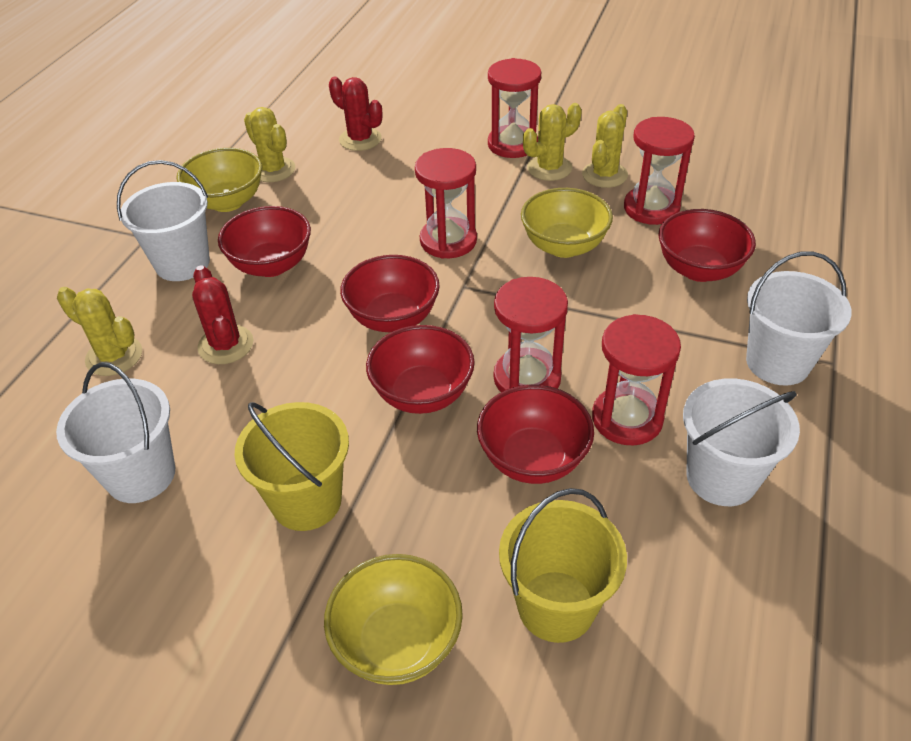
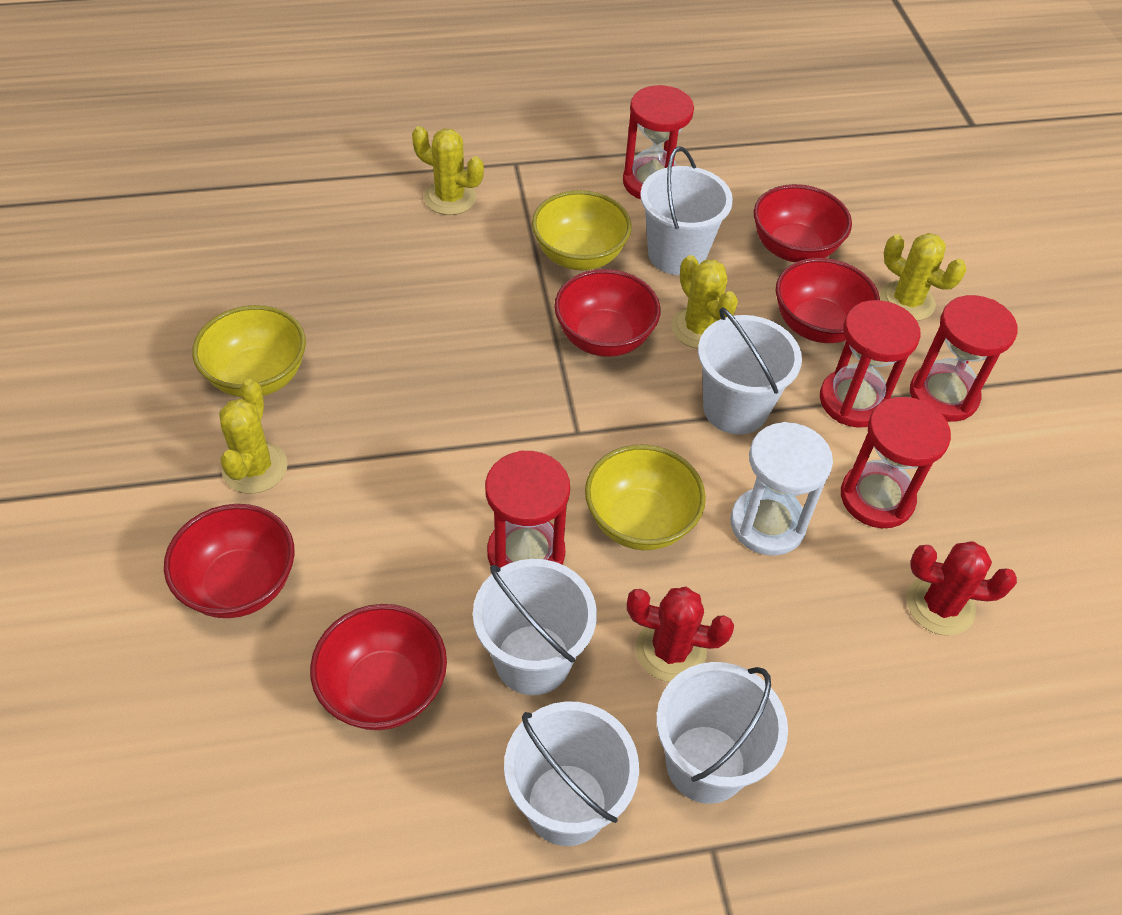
white bucket: [56,362,175,503] [117,160,210,281] [683,378,800,506] [746,251,852,386] = 4 -> [473,559,597,695] [504,701,639,846] [640,146,733,275] [656,662,788,804] [698,307,802,435] = 5
white hourglass: none = 0 -> [731,422,833,556] = 1
yellow bucket: [234,402,349,531] [499,488,627,643] = 2 -> none = 0

